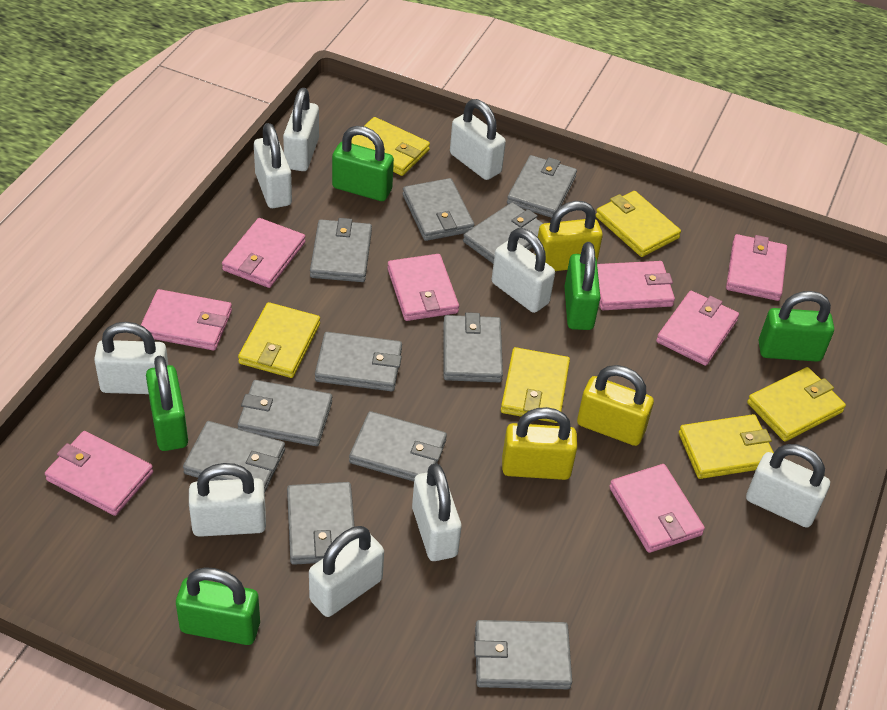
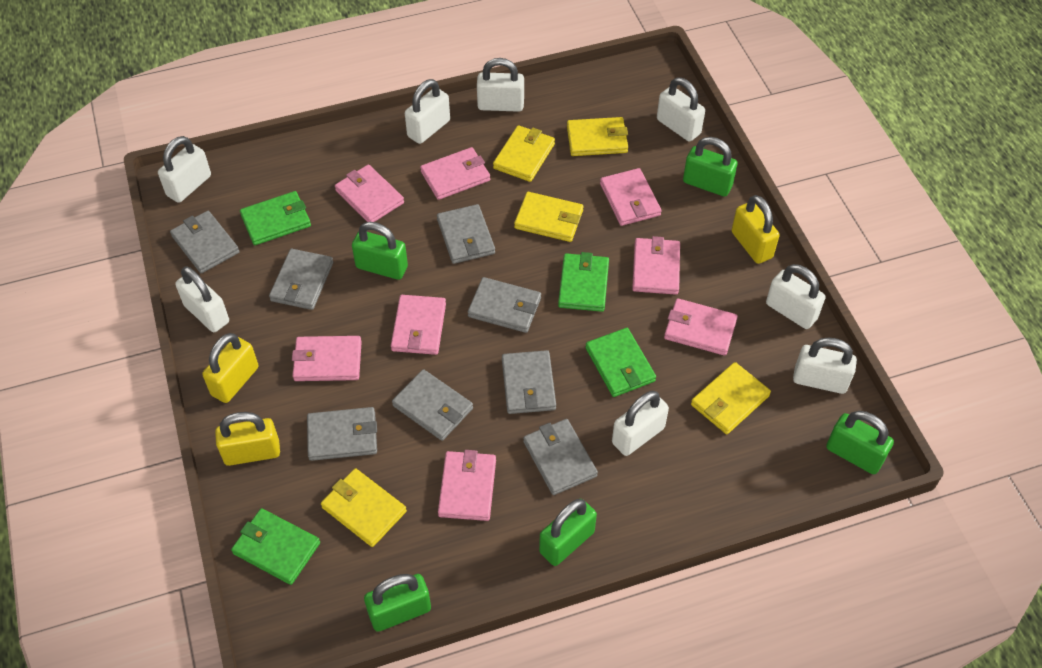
green wallet: none = 0 -> [231,508,320,585] [240,191,311,245] [558,252,609,312] [585,328,656,397] = 4
grey wallet: [183,421,285,493] [237,380,332,446] [287,482,355,565] [310,218,372,282] [315,332,402,391] [349,411,447,482] [403,178,475,241] [443,312,503,382] [463,202,543,264] [474,620,572,689] [507,155,577,218] = 11 -> [170,211,240,273] [269,249,333,310] [307,407,377,461] [392,369,473,441] [437,204,495,264] [468,277,541,333] [502,350,556,414] [523,419,598,495] = 8
white padlock: [94,322,168,394] [189,463,266,537] [254,123,292,208] [283,88,319,171] [309,526,384,617] [412,463,462,561] [450,99,506,180] [492,228,555,313] [746,444,830,528] = 9 -> [158,136,211,203] [175,267,229,332] [405,79,450,144] [477,58,524,112] [612,391,669,456] [657,78,705,142] [766,264,826,329] [793,338,857,394] = 8
yellow wallet: [238,302,320,378] [351,117,430,176] [501,347,570,423] [596,191,681,257] [679,414,774,479] [747,367,846,442] = 6 -> [321,468,407,547] [493,125,555,182] [514,192,583,242] [567,117,628,156] [691,362,771,434] = 5

